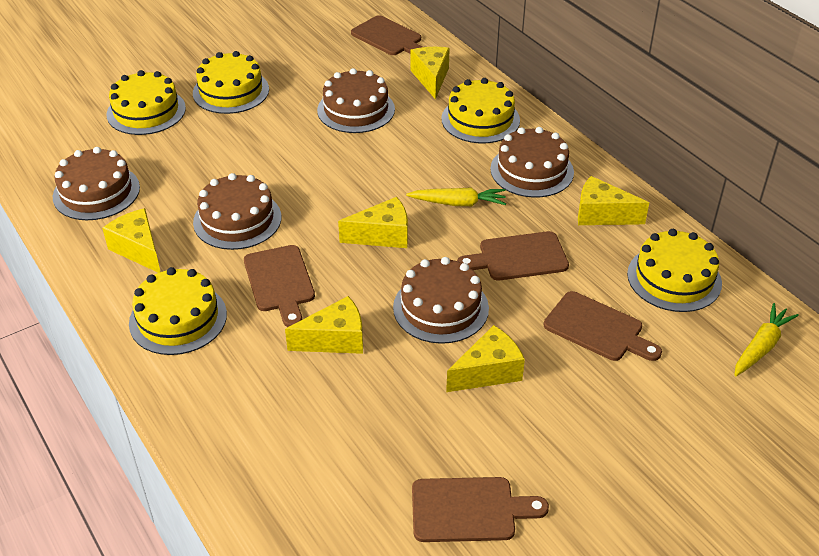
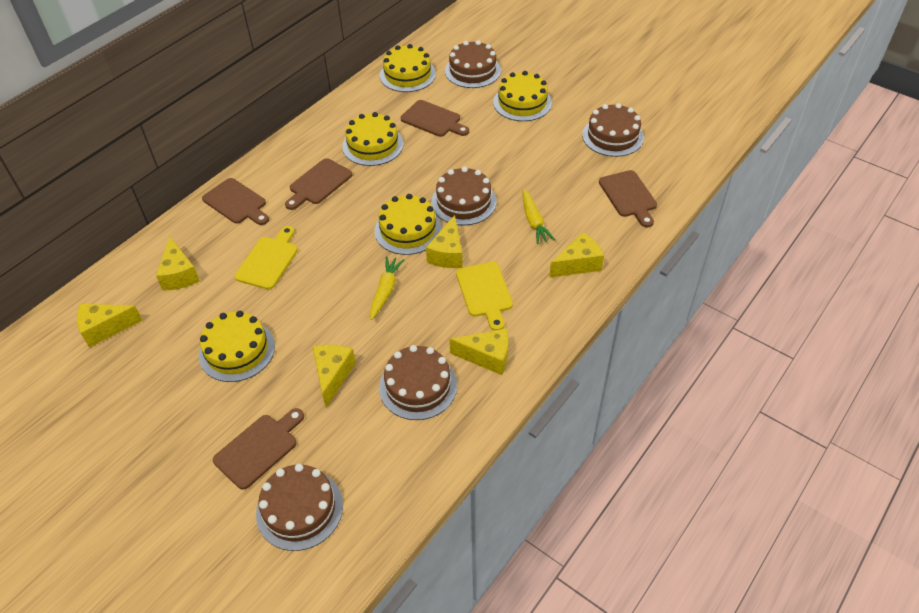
yellow cutting board: none = 0 -> [235,226,298,290] [456,262,513,331] = 2

